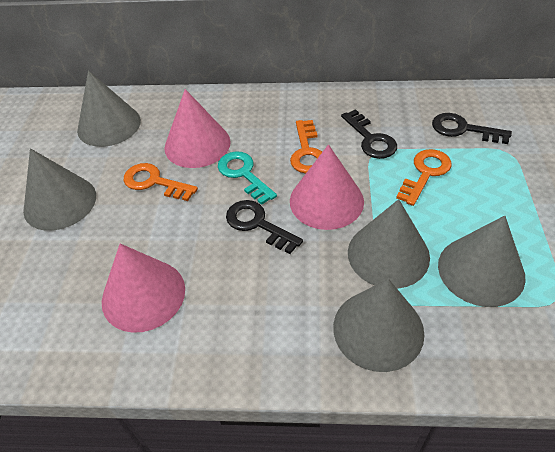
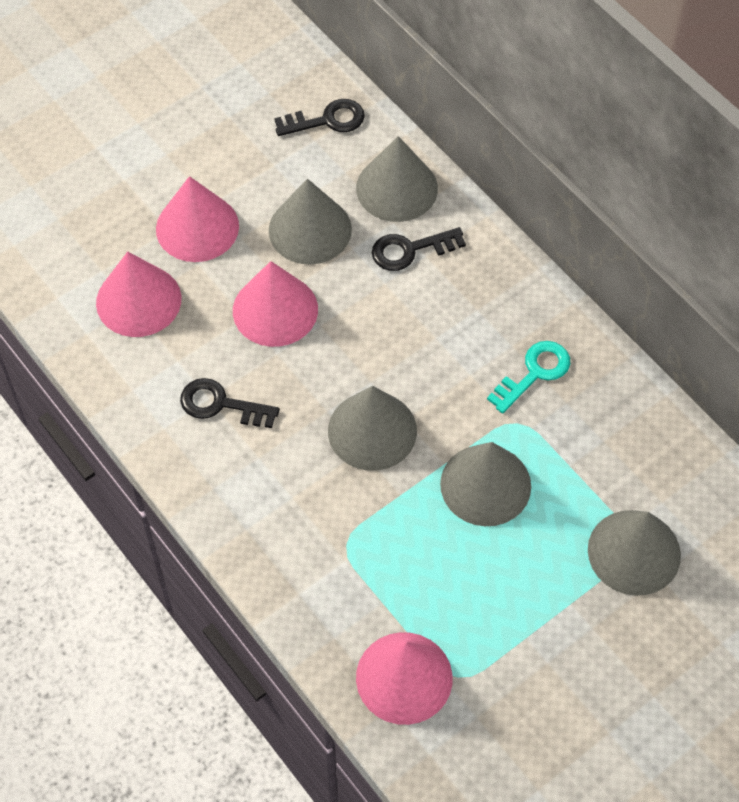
orange key: [124,163,198,201] [290,120,322,173] [396,149,452,206] = 3 -> none = 0
pink cone: [102,244,185,333] [164,89,230,168] [290,144,364,230] = 3 -> [96,252,181,337] [156,176,239,262] [233,261,318,347] [356,632,453,725] = 4

